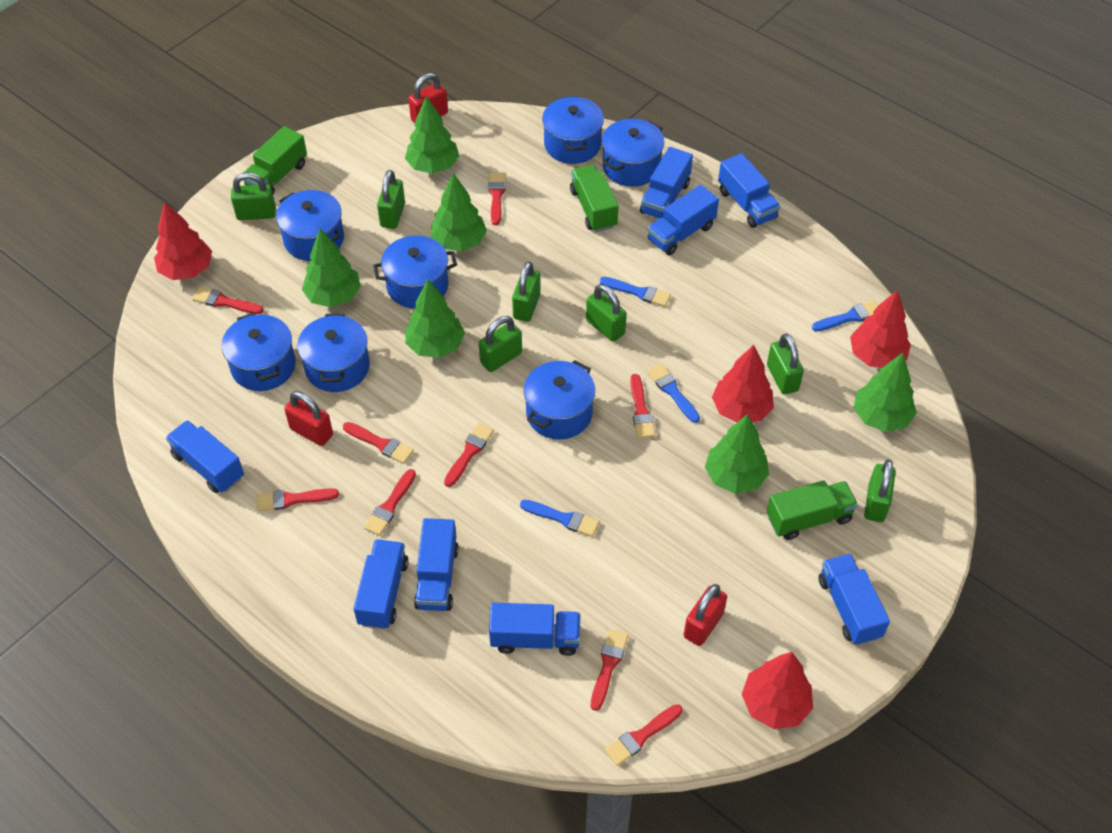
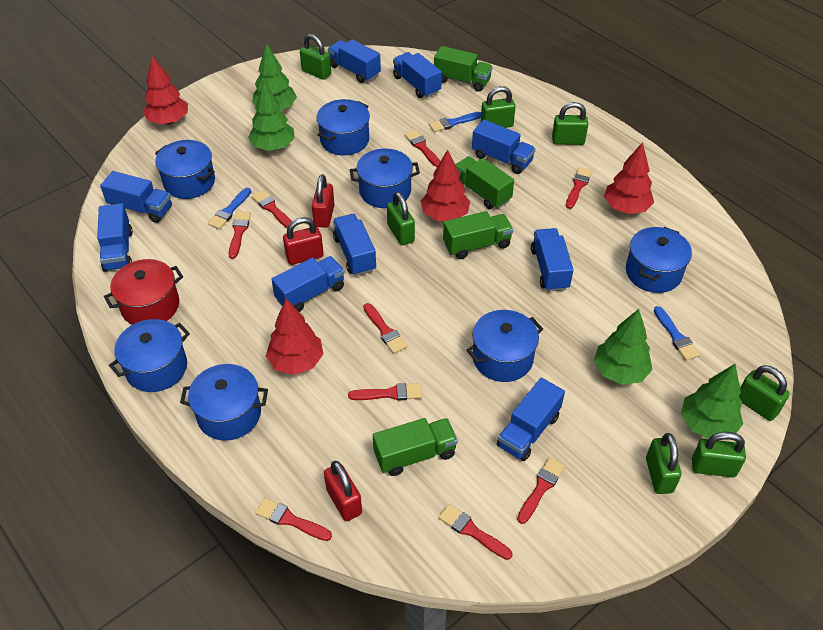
blue brush: [520,500,600,537] [600,277,671,307] [647,364,700,423] [812,300,878,331] = 4 -> [208,188,251,229] [429,112,481,132] [654,306,700,360] = 3
blue truck: [166,420,244,493] [353,539,409,629] [414,518,459,611] [489,603,581,656] [640,147,693,219] [648,185,719,255] [718,153,780,228] [818,554,890,645] = 8 -> [97,203,133,272] [100,171,172,223] [271,256,345,312] [328,39,381,83] [333,214,376,276] [393,52,442,98] [472,120,536,174] [497,378,565,461] [531,228,573,291] = 9
green tree: [302,229,361,307] [405,96,459,174] [405,279,465,358] [430,173,487,251] [705,414,769,494] [854,353,917,432] = 6 -> [248,81,295,151] [252,43,297,110] [594,309,652,385] [681,364,743,439] = 4
green truck: [243,126,307,195] [570,165,618,232] [767,480,858,540] = 3 -> [373,418,458,476] [434,46,493,91] [443,211,513,259] [455,156,514,209] = 4
red pot: none = 0 -> [104,259,183,325] = 1

